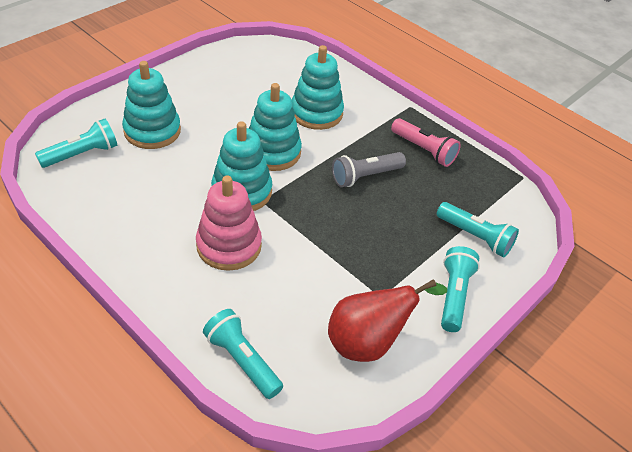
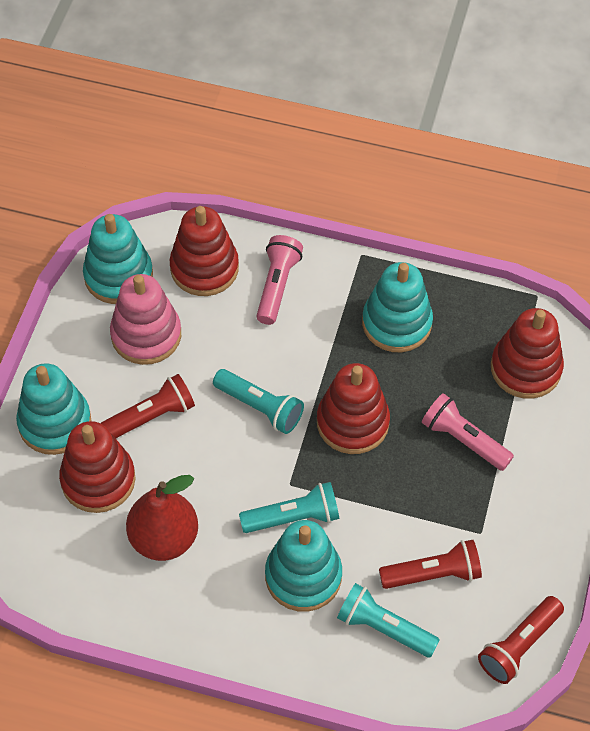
grey flashlight: [332,152,406,187] = 1 -> none = 0
pink flashlight: [391,118,461,167] = 1 -> [256,235,303,325] [422,393,514,471] = 2
red flashlight: none = 0 -> [101,374,195,439] [379,540,482,589] [478,596,564,684] = 3
red stacking toy: none = 0 -> [59,421,136,513] [170,206,239,296] [317,363,390,454] [491,308,564,399] = 4
turquoise flashlight: [35,119,117,168] [203,309,283,399] [437,202,519,257] [441,246,480,332] = 4 -> [213,369,304,434] [239,482,339,533] [337,583,440,658] = 3

